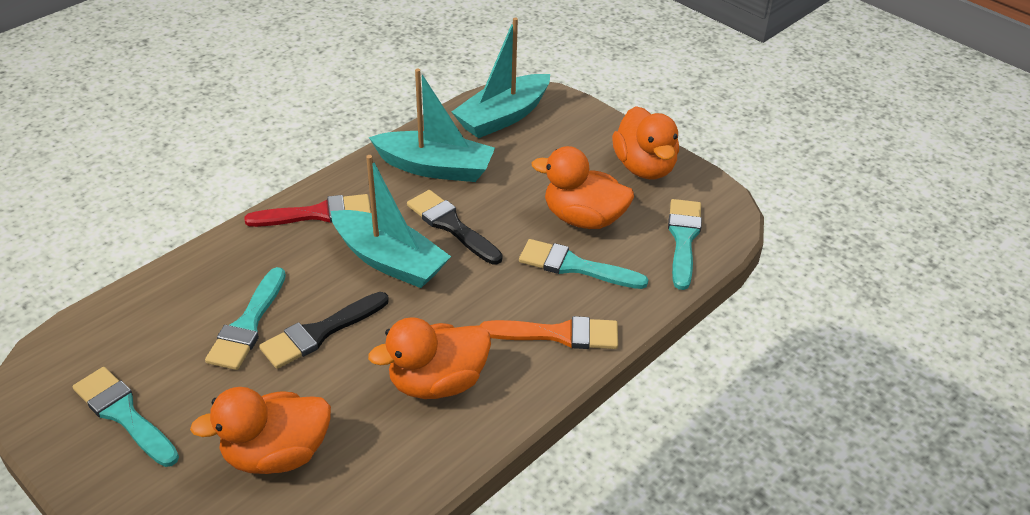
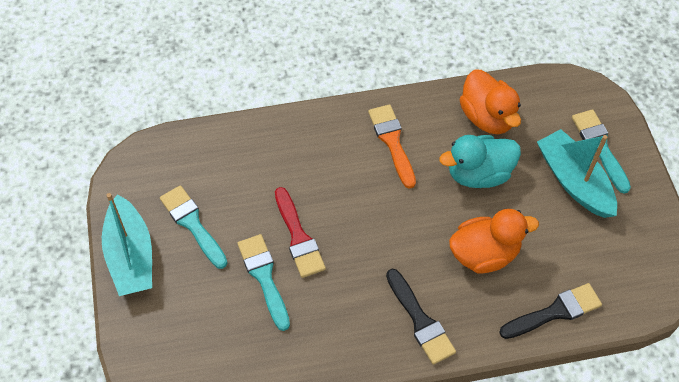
orange duck: [190,387,331,474] [368,317,491,399] [532,146,634,229] [612,106,679,179] = 4 -> [449,209,539,273] [460,70,521,134] = 2
turquoise boat: [331,155,451,288] [369,69,495,182] [452,18,550,138] = 3 -> [102,193,152,296] [537,129,617,218] = 2
turquoise brush: [73,367,179,467] [205,267,286,370] [519,239,648,289] [668,199,702,290] = 4 -> [160,185,227,269] [237,234,290,331] [572,109,631,194] = 3
turquoise duck: none = 0 -> [439,135,521,188] = 1

